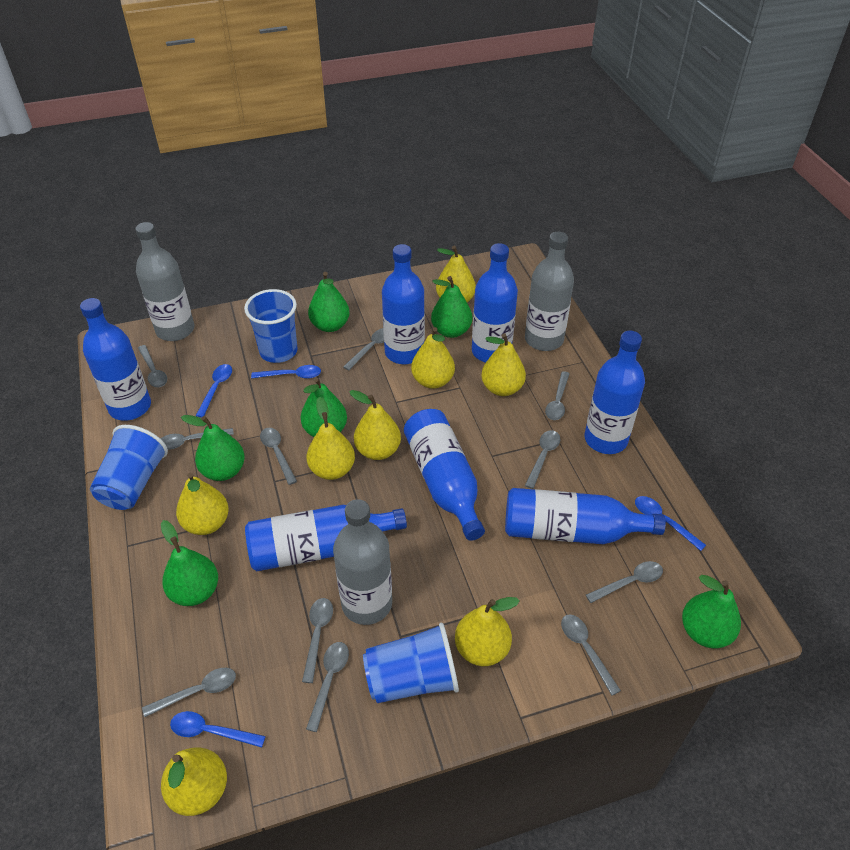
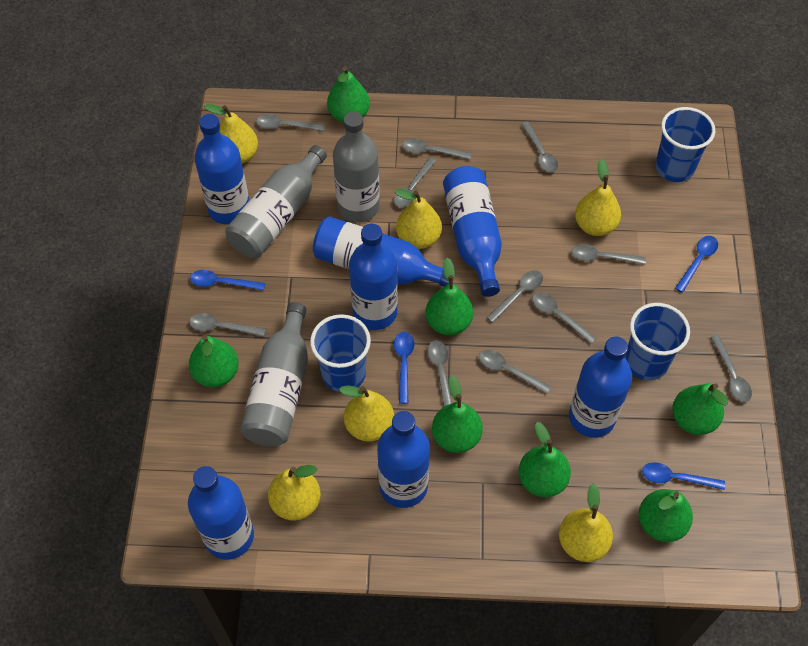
green pear: [161,520,218,606] [181,415,245,481] [301,378,347,437] [308,272,350,332] [431,276,472,338] [682,575,741,648] = 6 -> [189,335,239,387] [327,66,370,123] [425,258,473,335] [432,375,483,453] [518,422,571,497] [639,489,693,542] [672,383,728,435] = 7
yellow pear: [161,747,227,816] [176,472,229,535] [307,397,355,480] [349,390,401,460] [411,327,455,389] [436,245,476,302] [455,597,519,666] [481,333,526,396] = 8 -> [204,104,258,164] [268,465,321,520] [339,385,394,442] [394,189,442,249] [559,483,613,562] [575,159,621,236] = 6

